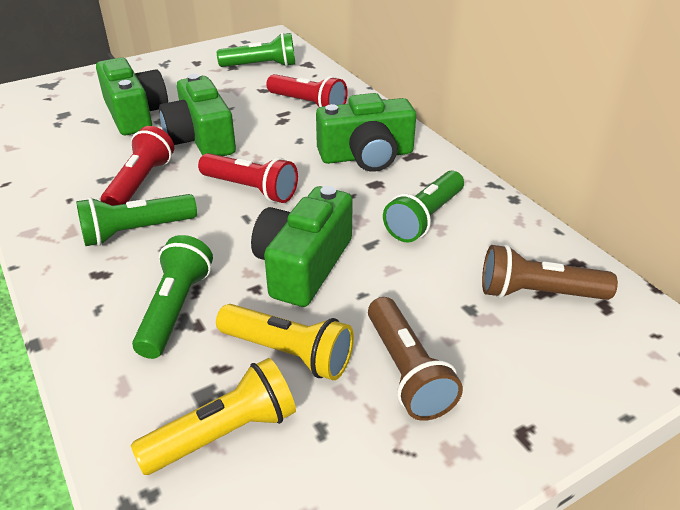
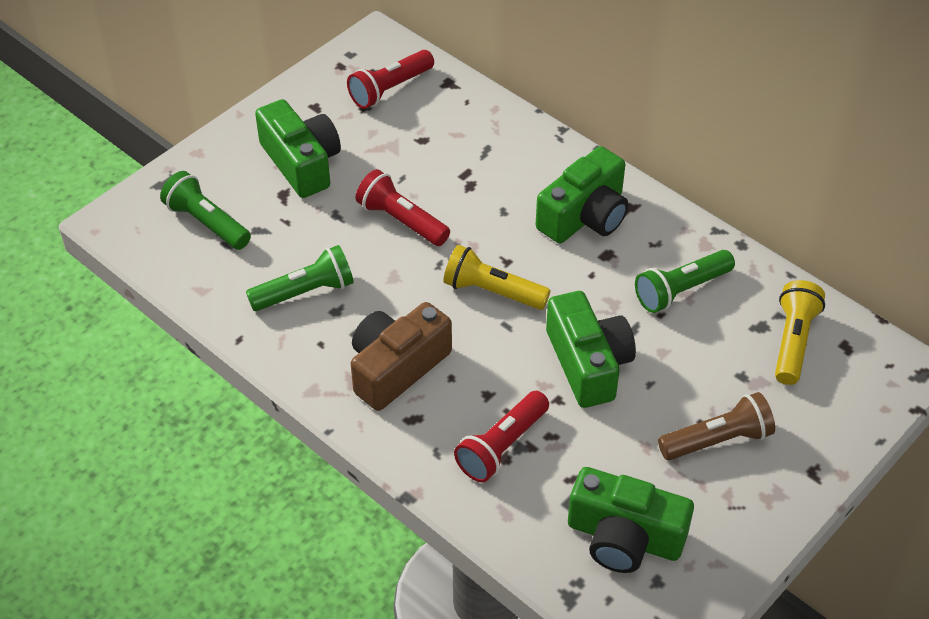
brown camera: none = 0 -> [351,302,452,411] = 1
brown flashlight: [368,297,463,421] [482,244,618,300] = 2 -> [658,392,775,460] = 1
green flashlight: [76,194,197,246] [132,235,213,359] [217,33,295,67] [383,171,464,242] = 4 -> [160,171,251,250] [246,245,354,311] [635,250,735,313] = 3

